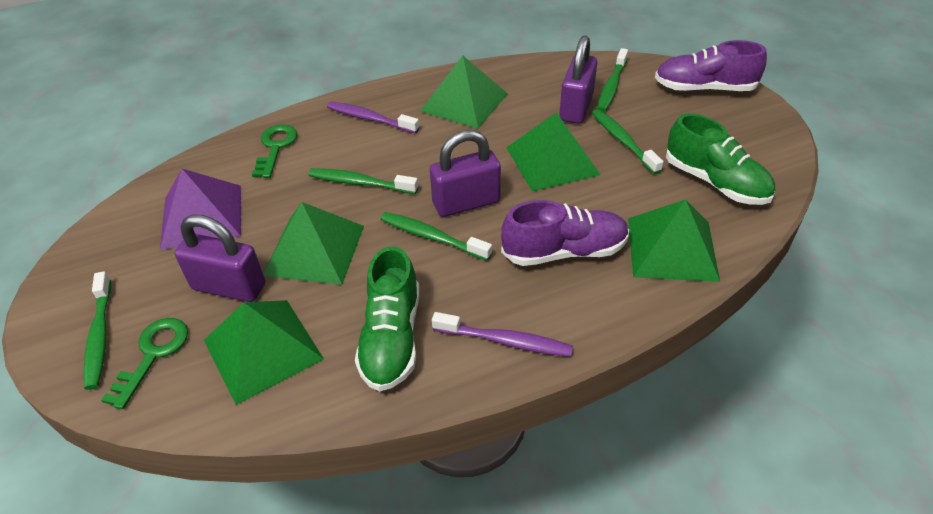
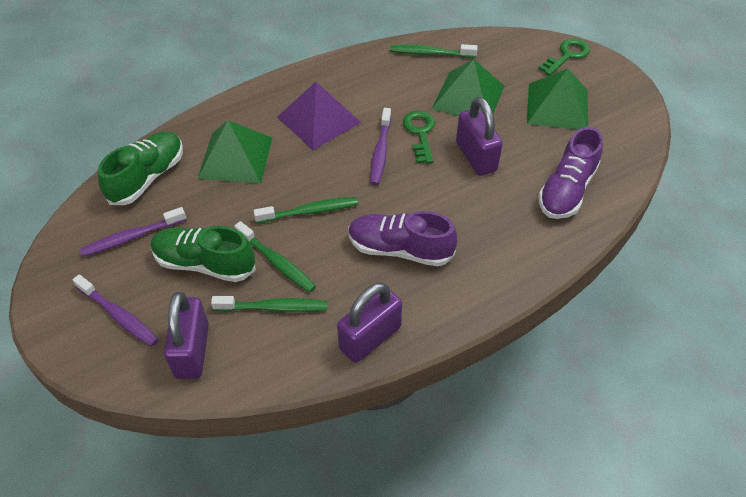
green pyramid: [204,300,324,405] [263,202,364,285] [420,55,508,129] [506,112,601,192] [628,199,720,282] = 5 -> [198,120,272,184] [432,59,504,116] [527,68,588,130] = 3
green toothbrush: [84,271,111,390] [308,168,418,194] [380,212,492,261] [592,109,664,174] [597,48,628,112] = 5 -> [211,296,327,312] [234,221,316,292] [254,197,358,223] [390,44,478,58] = 4
purple toothbrush: [327,102,419,134] [432,312,573,357] = 2 -> [73,274,159,347] [80,207,186,257] [370,108,391,185] = 3

